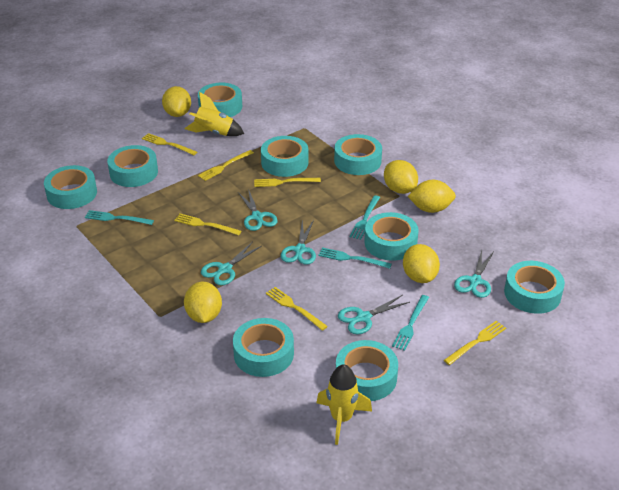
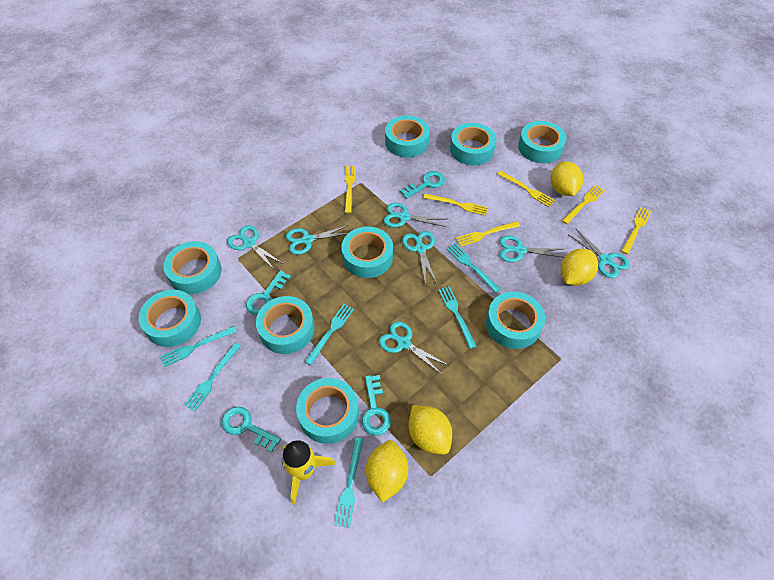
turquoise fork: [85,210,154,225] [319,247,392,269] [350,195,380,240] [392,295,429,351] = 4 -> [160,326,237,367] [184,343,241,411] [305,304,354,366] [334,437,363,528] [438,286,477,349] [447,243,500,293] = 6
turquoise key: none = 0 -> [222,407,281,453] [246,270,291,315] [362,375,391,435] [400,171,445,199] = 4
turquoise scissors: [201,242,261,285] [238,189,278,231] [281,220,316,265] [338,295,410,334] [454,250,494,298] = 5 -> [227,225,284,269] [286,225,349,255] [379,321,448,374] [383,203,446,227] [402,231,437,284] [500,236,564,262] [569,229,630,278] = 7
yellow lemon: [162,86,191,117] [184,282,222,323] [384,160,418,194] [403,244,440,283] [408,180,456,213] = 5 -> [366,440,408,503] [409,405,452,455] [551,162,583,196] [561,249,598,286] = 4
yellow rocket: [185,92,244,136] [316,364,372,445] = 2 -> [281,440,336,504] = 1

